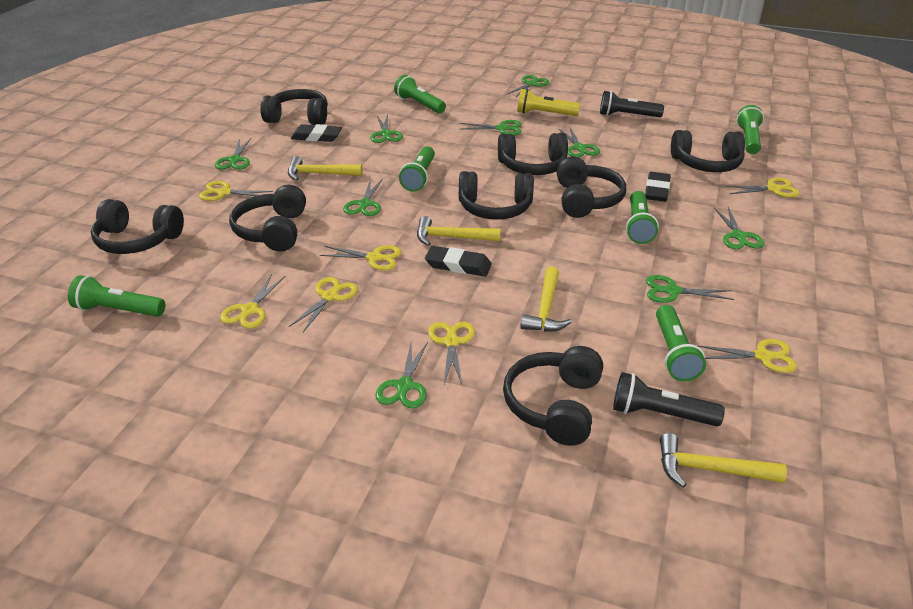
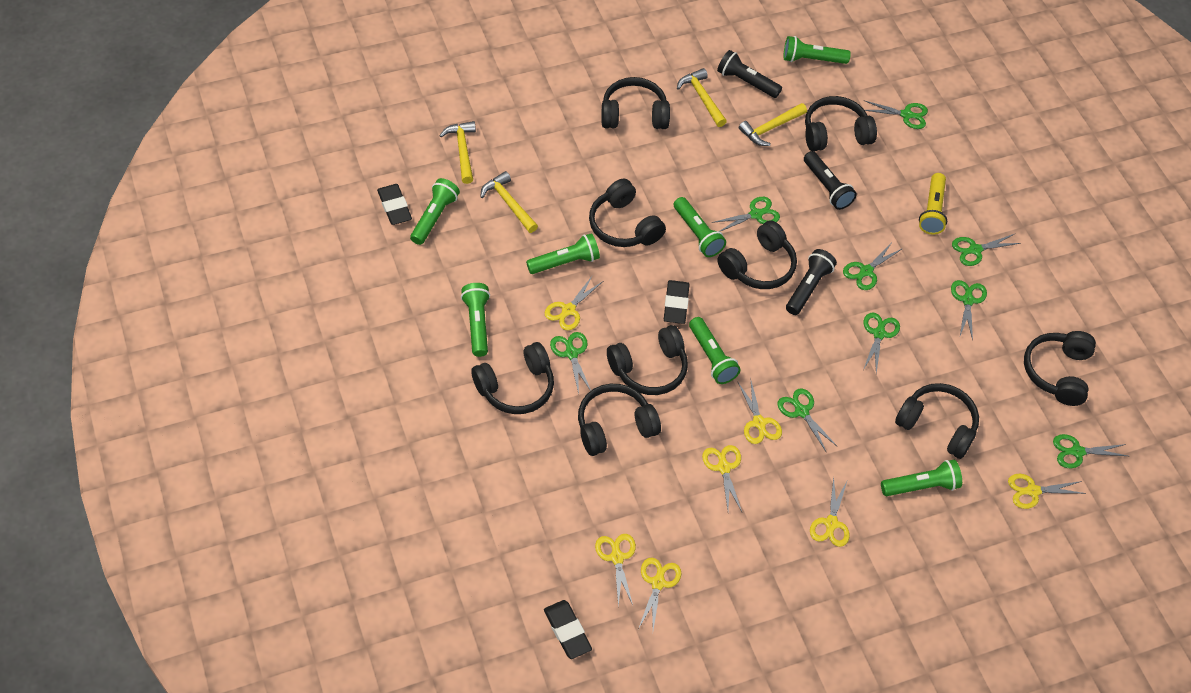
black flashlight: [600,91,664,117] [613,372,725,426] = 2 -> [717,50,782,98] [786,249,837,315] [804,151,857,210] = 3
black headphones: [91,199,184,254] [229,185,306,251] [260,89,328,125] [459,171,534,220] [498,133,568,175] [503,346,603,446] [556,156,626,218] [671,130,745,172] = 8 -> [471,342,554,414] [578,384,661,456] [589,179,666,247] [601,77,670,129] [607,325,688,395] [717,220,797,289] [805,96,877,151] [895,383,979,459] [1024,331,1096,406] = 9
green flashlight: [68,275,165,317] [394,75,446,114] [399,146,435,192] [626,191,659,244] [656,305,706,381] [737,105,764,154] = 6 -> [410,178,460,245] [461,283,490,357] [526,233,600,274] [674,197,726,257] [689,317,741,384] [783,36,851,64] [881,460,962,496] = 7

